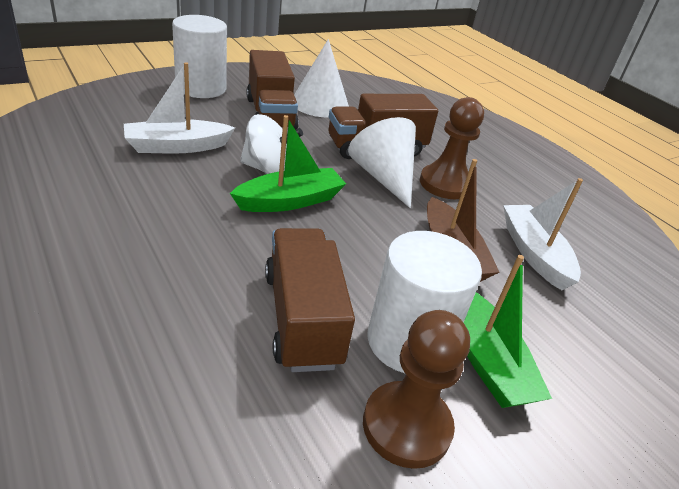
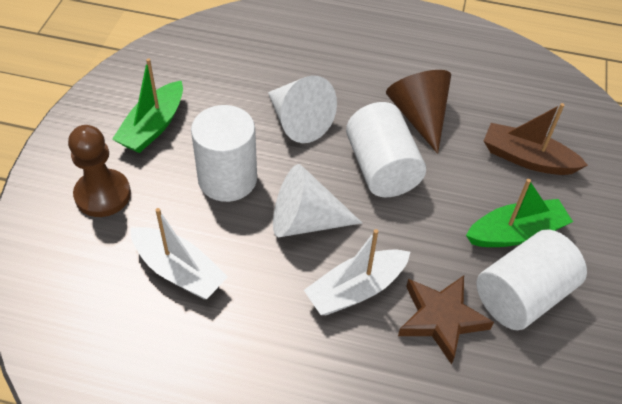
brown cone: none = 0 -> [386,70,451,154] = 1
brown pawn: [363,310,470,469] [420,97,484,199] = 2 -> [68,125,131,217] = 1
brown star: none = 0 -> [398,276,494,365] = 1
brown truck: [246,50,299,130] [265,228,355,372] [328,94,438,159] = 3 -> none = 0
white cylinder: [172,15,227,98] [367,231,482,373] = 2 -> [191,105,257,202] [346,102,426,197] [476,230,587,330] = 3
white spinning top: [240,114,303,174] = 1 -> none = 0

